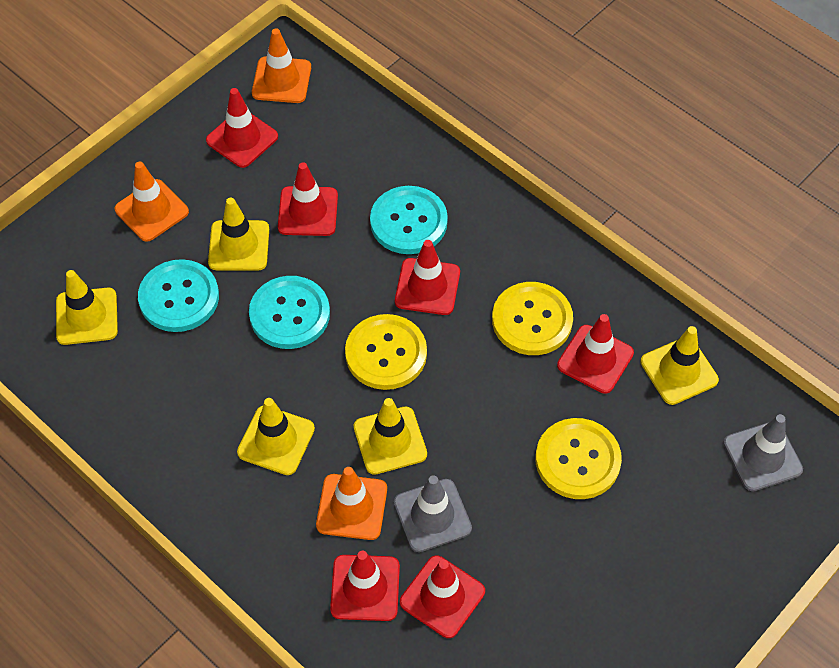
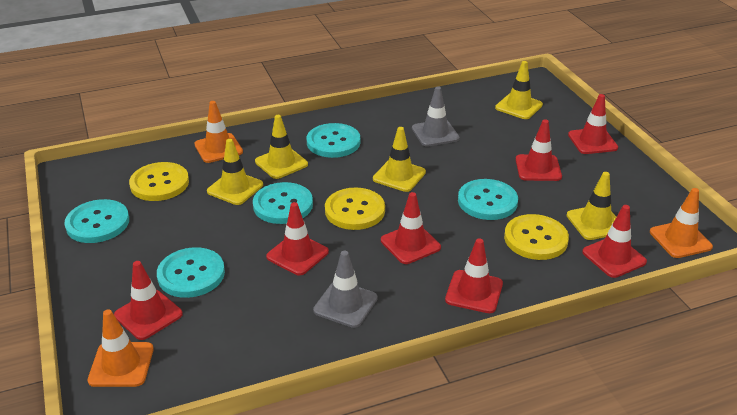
red traffic cone: [206,88,278,168] [278,162,338,236] [330,551,400,621] [395,240,460,315] [400,555,485,638] [557,314,634,394] = 6 -> [114,261,183,340] [266,202,329,275] [381,192,441,264] [445,238,503,313] [516,120,562,181] [568,94,618,154] [582,205,647,278] = 7
turquoise button: [138,259,219,332] [249,276,330,349] [370,186,448,254] = 3 -> [64,199,129,243] [157,247,225,298] [253,182,313,224] [307,123,360,158] [458,179,518,220] = 5

